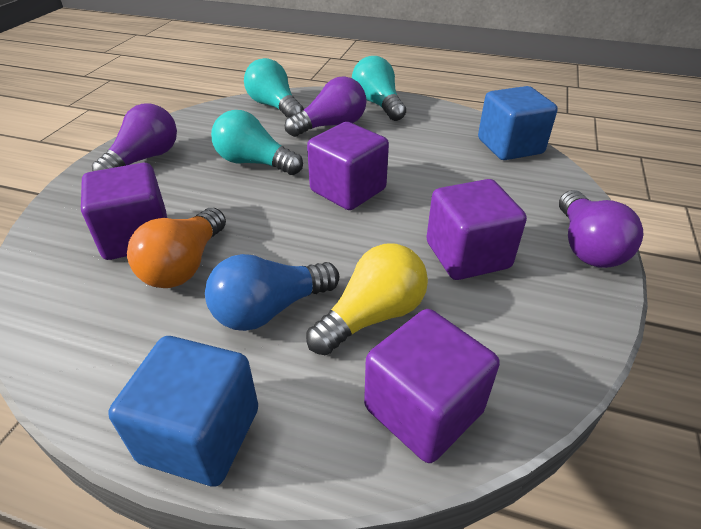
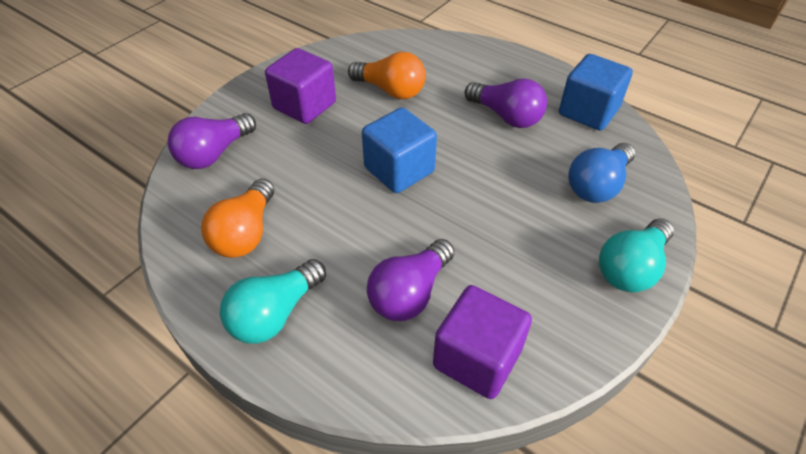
orange light bulb: [127,208,226,288] = 1 -> [201,179,274,258] [348,52,426,99] = 2
purple cube: [81,163,167,260] [307,122,389,210] [364,309,500,463] [427,179,527,280] = 4 -> [265,48,336,124] [433,285,532,399] = 2
turquoise light bulb: [211,110,303,175] [244,58,304,118] [352,56,406,121] = 3 -> [220,259,326,344] [599,219,674,292] = 2
yellow light bulb: [306,243,428,355] = 1 -> none = 0

